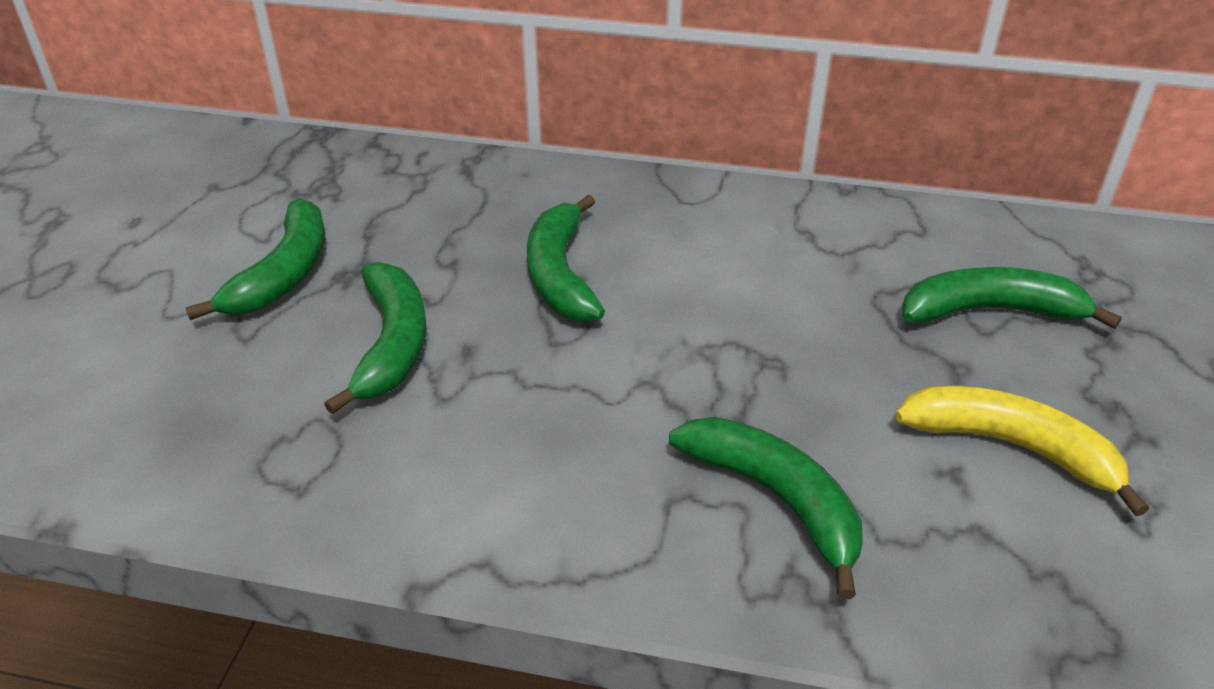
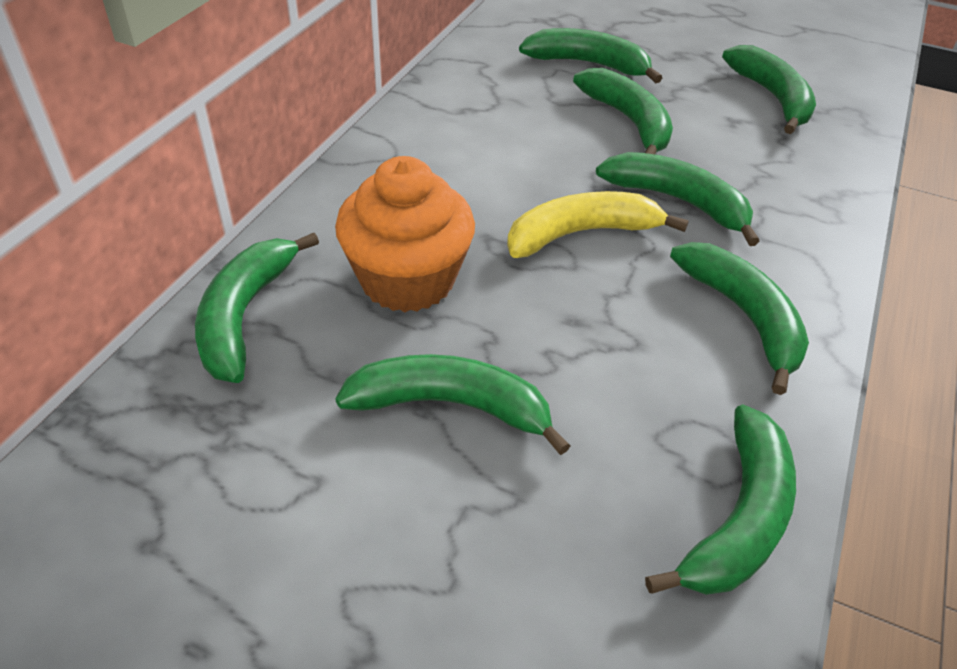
green banana: [185,198,325,320] [324,262,427,414] [527,195,605,322] [669,417,863,600] [902,267,1122,329] = 5 -> [195,233,319,383] [335,354,571,455] [519,28,662,83] [573,68,673,154] [596,152,760,246] [645,404,796,595] [670,242,809,395] [722,45,816,134] = 8
orange cupcake: none = 0 -> [335,156,475,312] = 1

